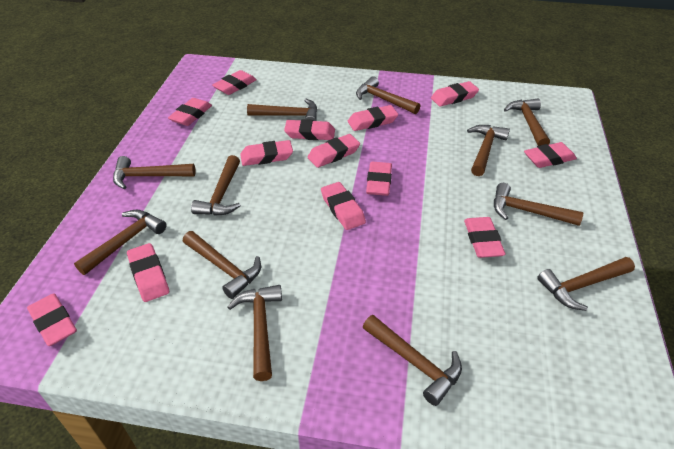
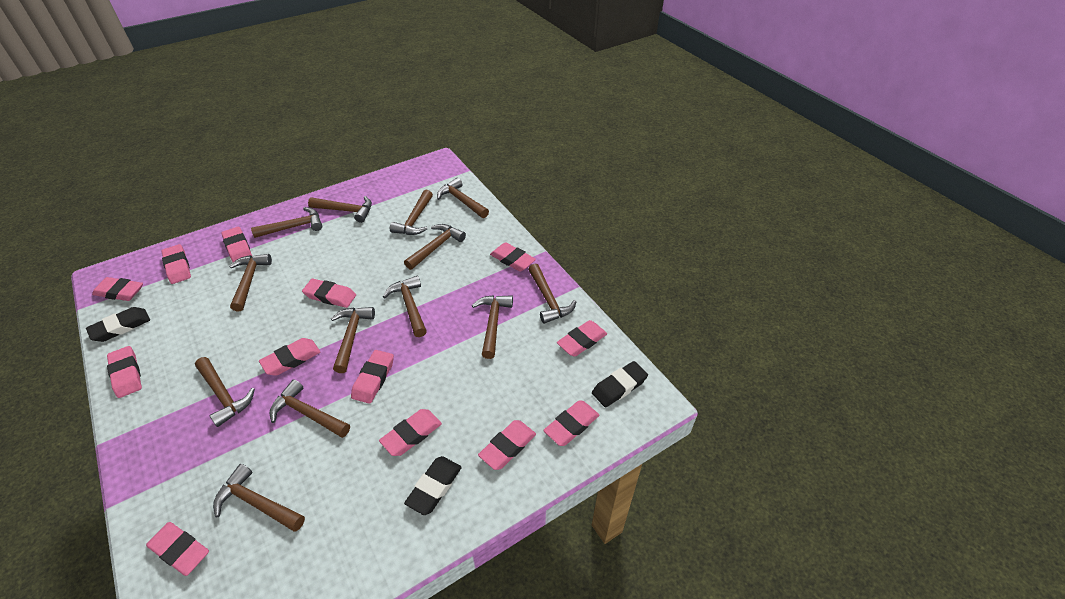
black eraser: none = 0 -> [86,307,150,342] [404,456,462,515] [592,361,648,408] = 3
brown hammer: [74,210,167,275] [113,156,195,189] [183,231,261,299] [191,155,241,216] [228,285,282,381] [247,99,317,121] [356,76,420,114] [363,315,462,406] [467,125,510,176] [494,183,584,226] [504,99,550,146] [537,257,635,311] = 12 -> [195,357,255,427] [213,464,305,532] [229,254,272,311] [251,207,322,238] [269,380,350,438] [308,196,372,223] [331,307,375,373] [383,276,427,337] [390,190,433,235] [404,224,466,270] [437,178,489,218] [472,295,513,359] [528,264,576,324] = 13

